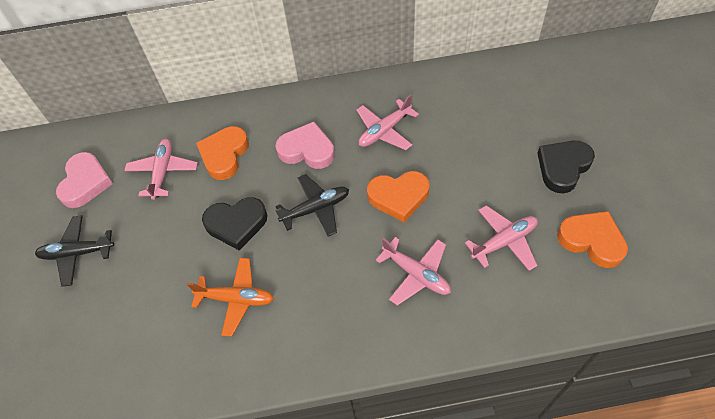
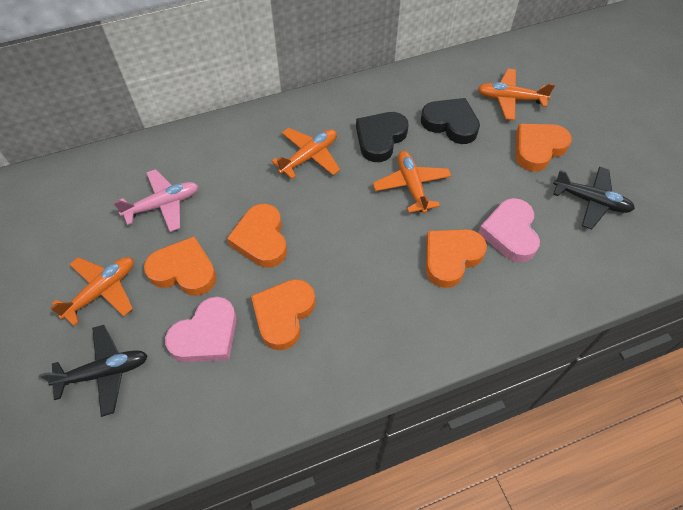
orange heart: [196,126,249,180] [367,171,429,222] [557,211,628,268] = 3 -> [144,237,216,296] [227,204,287,267] [251,279,315,350] [426,229,487,288] [516,124,572,172] = 5
orange plane: [187,258,274,337] = 1 -> [51,257,134,326] [272,128,340,179] [373,151,451,214] [478,69,555,120] = 4
pink plane: [124,139,198,200] [357,94,419,150] [375,237,451,306] [465,205,538,271] = 4 -> [113,169,198,232] = 1

